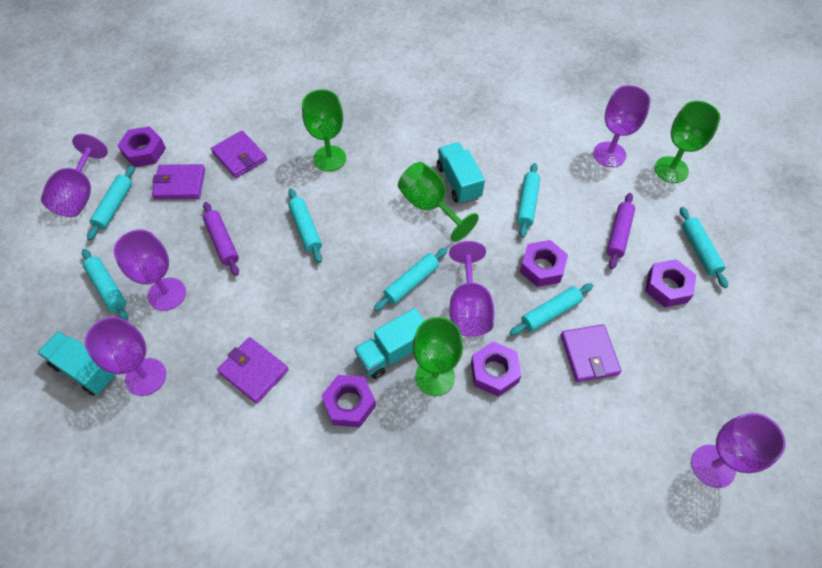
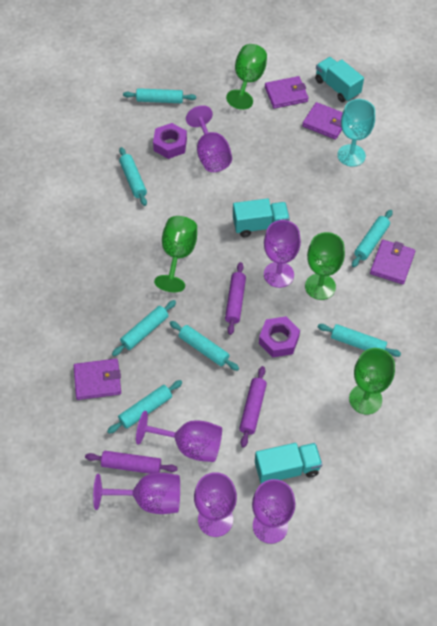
purple nut: [117,126,166,167] [321,375,376,427] [471,342,521,397] [520,240,568,287] [645,259,696,307] = 5 -> [153,123,187,159] [259,316,300,357] = 2
purple rolling pin: [203,202,239,276] [607,193,635,269] = 2 -> [85,451,178,474] [225,262,246,335] [239,366,267,448] = 3
turquoise goblet: none = 0 -> [337,99,375,167] = 1

